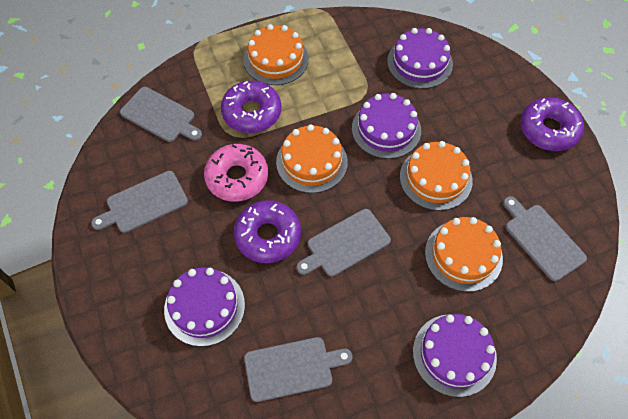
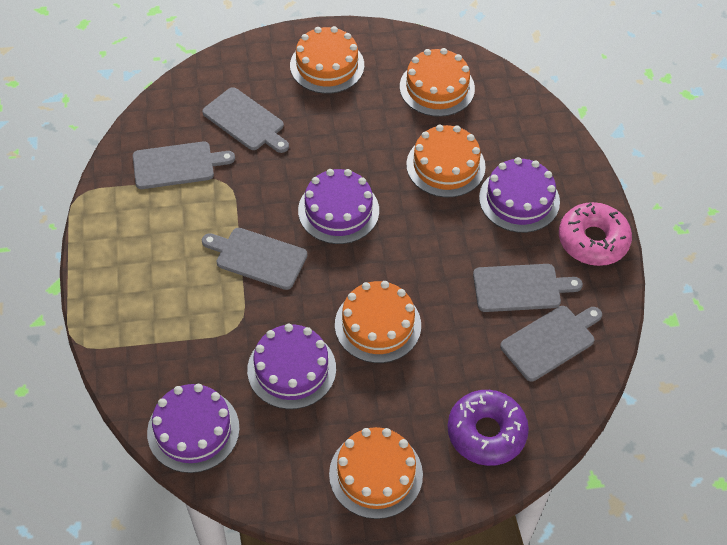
orange cake: [243,24,309,85] [276,124,348,193] [400,141,473,211] [425,217,503,292] = 4 -> [290,26,364,94] [329,427,423,519] [335,281,421,363] [400,48,475,117] [406,124,486,197] = 5
purple donut: [221,80,281,133] [234,200,301,263] [520,97,584,151] = 3 -> [447,390,529,466] = 1

